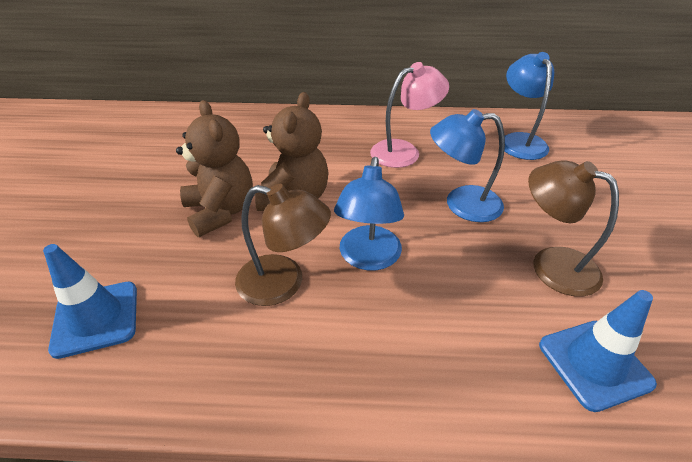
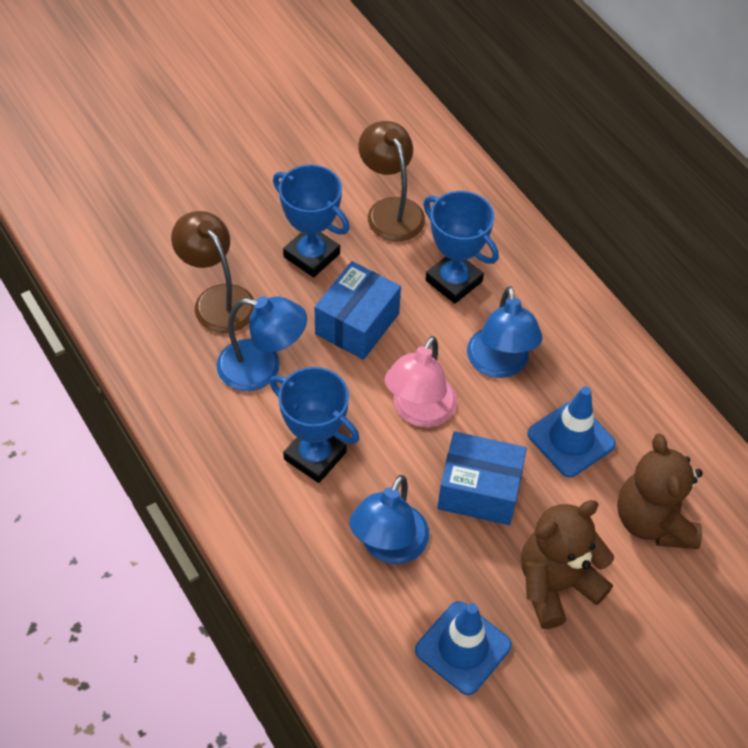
blue box: none = 0 -> [315,261,401,360] [437,431,527,525] = 2
blue trophy: none = 0 -> [270,367,359,483] [273,165,350,278] [423,191,499,304] = 3

